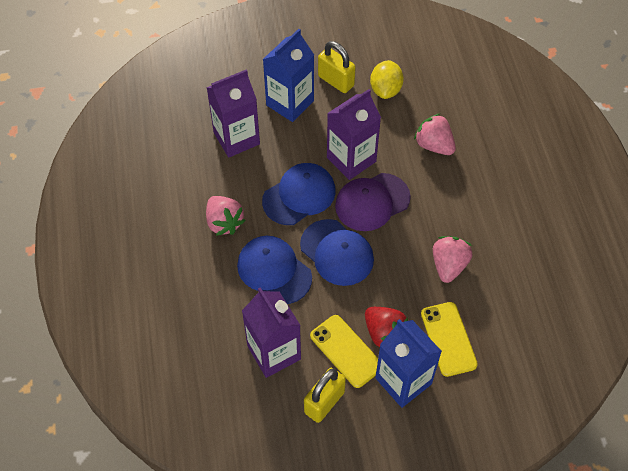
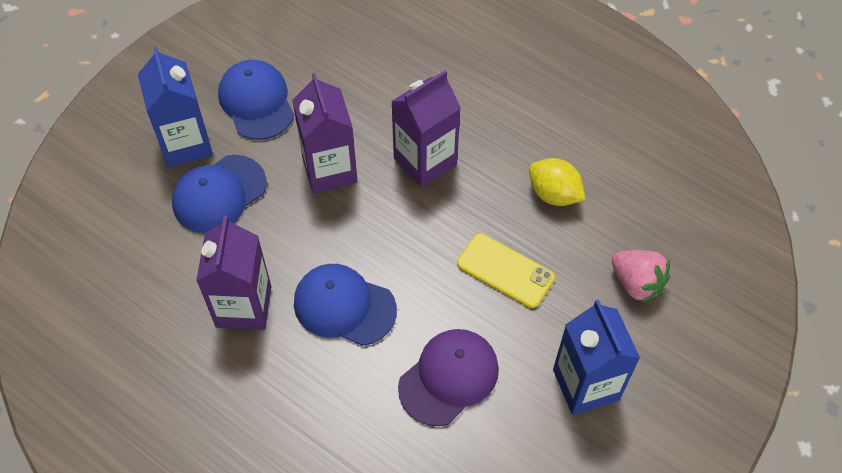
pink strawberry: [206,196,246,236] [414,114,456,155] [433,236,473,283] = 3 -> [612,250,670,303] = 1
red strawberry: [365,307,408,347] = 1 -> none = 0
yellow padlock: [304,368,346,423] [318,41,356,93] = 2 -> none = 0
yellow phone: [310,315,378,388] [421,302,478,377] = 2 -> [457,233,555,308] = 1

